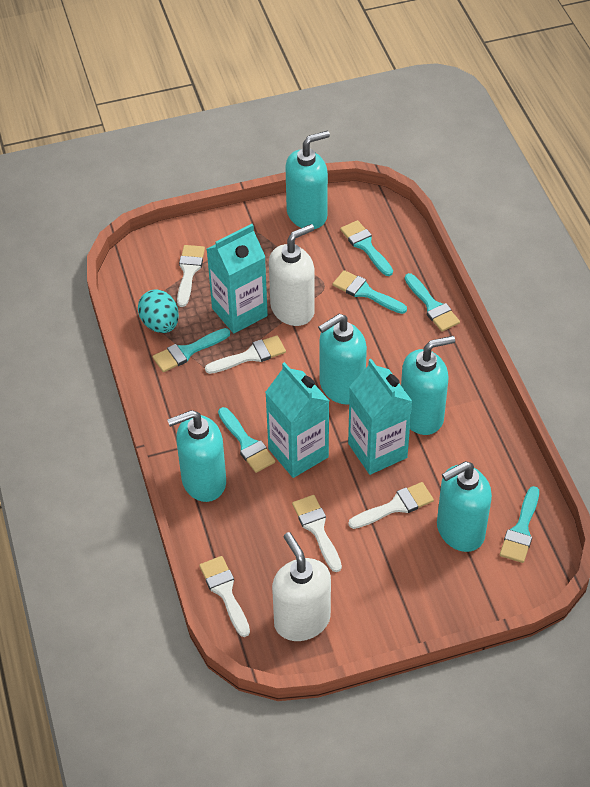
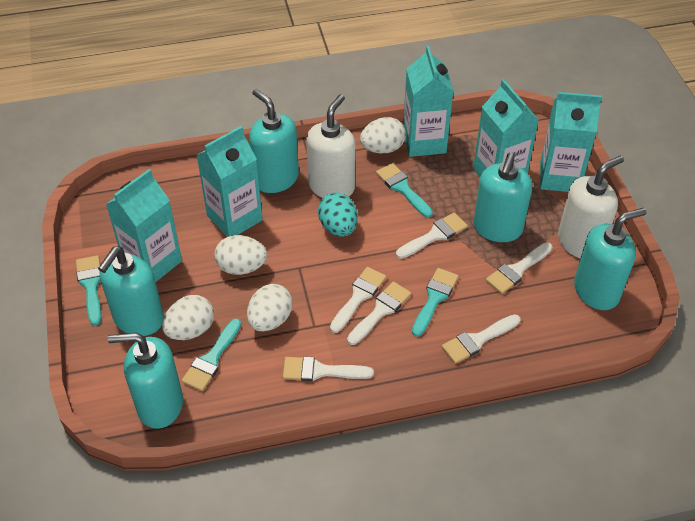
turquoise brush: [153,328,230,372] [218,407,275,473] [333,270,407,314] [340,220,393,276] [405,273,460,332] [500,486,539,563] = 6 -> [76,255,101,326] [181,318,241,391] [376,163,433,218] [412,268,459,337] = 4
turquoise carton: [207,224,268,333] [265,362,329,478] [348,359,412,475] = 3 -> [106,169,182,282] [197,126,263,237] [403,46,454,157] [473,79,539,177] [540,92,602,192] = 5
white brush: [177,245,205,307] [199,556,250,637] [205,335,286,374] [292,495,342,572] [348,482,434,529] = 5 -> [283,356,374,382] [330,267,386,333] [347,281,411,345] [396,212,468,259] [442,314,521,364] [486,242,553,294] = 6
white egg: none = 0 -> [162,295,214,340] [214,235,267,275] [247,284,293,331] [360,117,406,153] = 4

